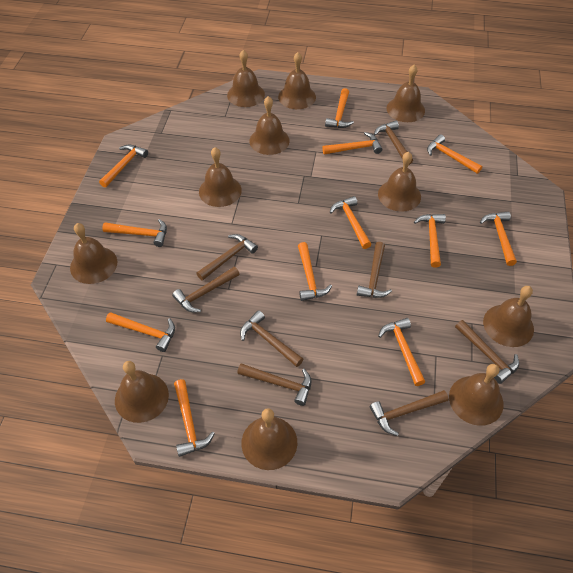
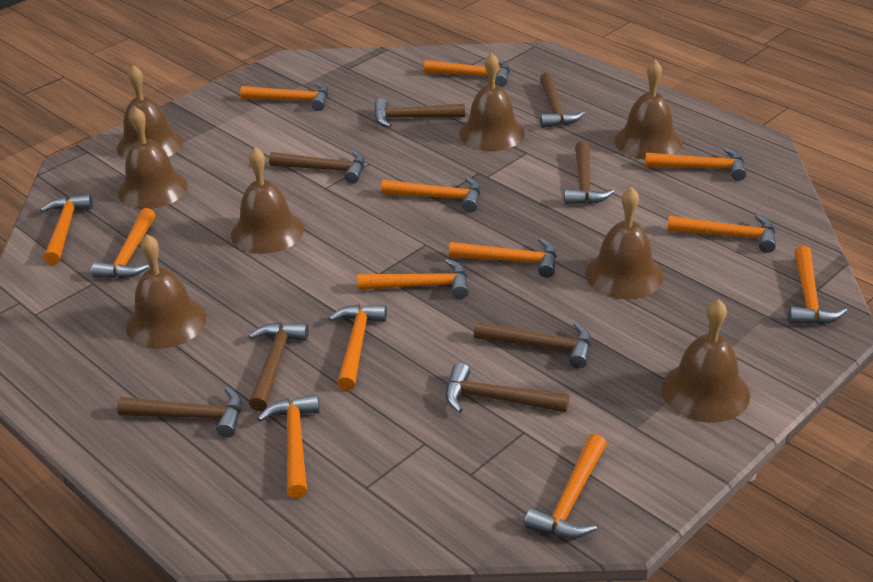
brown bell: [70,223,117,284] [115,361,169,423] [199,147,242,207] [227,50,265,107] [242,408,297,470] [250,96,290,155] [278,52,316,109] [378,152,421,212] [387,65,425,122] [449,364,503,426] [483,286,534,347] = 11 -> [117,65,183,160] [118,107,188,209] [126,234,206,349] [231,147,304,254] [459,53,525,151] [585,187,663,300] [615,60,682,160] [662,300,750,423] = 8
orange hammer: [99,145,148,187] [102,219,167,247] [106,312,175,352] [174,379,215,457] [298,242,332,301] [322,132,382,155] [325,88,354,128] [330,196,371,249] [378,318,425,386] [414,214,446,268] [427,134,482,174] [480,211,517,266] = 12 -> [40,194,93,265] [92,208,155,279] [240,82,328,111] [257,394,320,499] [329,304,387,391] [357,259,469,299] [381,177,481,212] [424,59,510,87] [449,238,557,278] [524,434,606,539] [645,147,746,181] [667,214,776,253] [788,246,847,324] = 13

